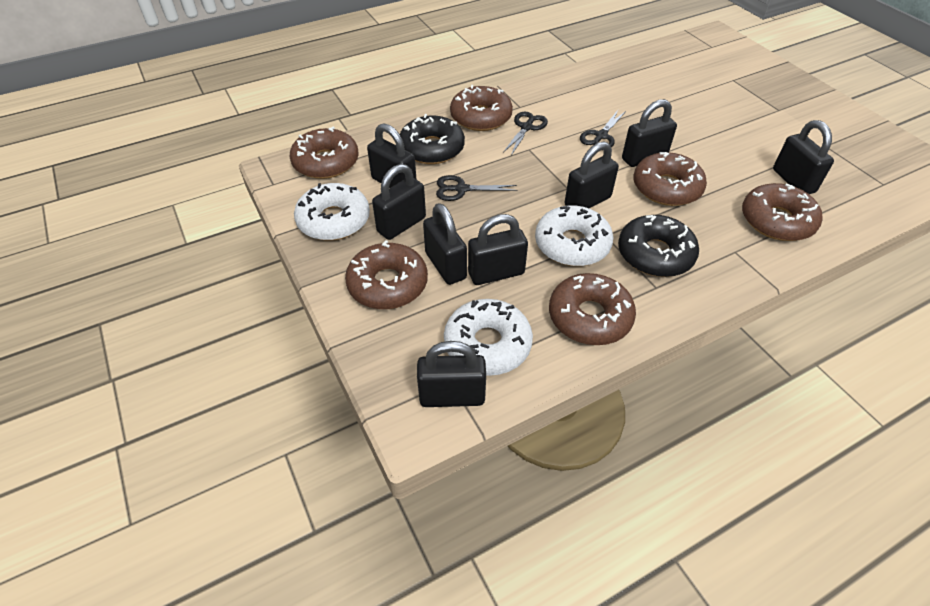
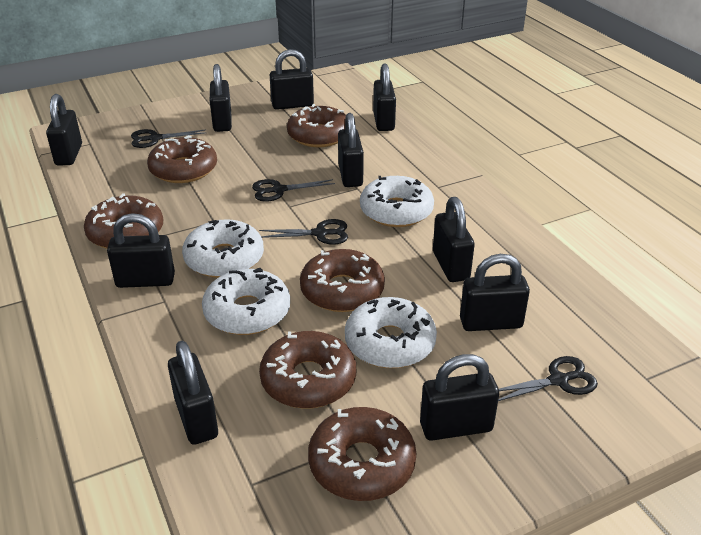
black donut: [400,114,465,164] [618,215,699,277] = 2 -> none = 0
black padlock: [367,123,417,188] [372,164,426,240] [417,341,486,407] [423,203,467,285] [468,214,528,285] [565,141,619,208] [622,99,677,167] [773,120,834,194] = 8 -> [46,94,82,166] [107,213,175,288] [168,341,218,445] [210,64,232,132] [270,49,314,110] [338,113,364,187] [373,64,396,131] [420,354,499,441] [433,197,475,282] [460,254,530,331] = 10
black scissors: [436,175,518,201] [503,112,548,155] [580,110,626,148] = 3 -> [131,129,207,148] [252,179,335,202] [259,219,348,245] [498,356,598,401] = 4
white donut: [294,183,370,240] [444,299,533,376] [535,205,613,266] = 3 -> [182,219,264,278] [202,268,290,335] [345,297,437,368] [360,176,434,227] = 4

